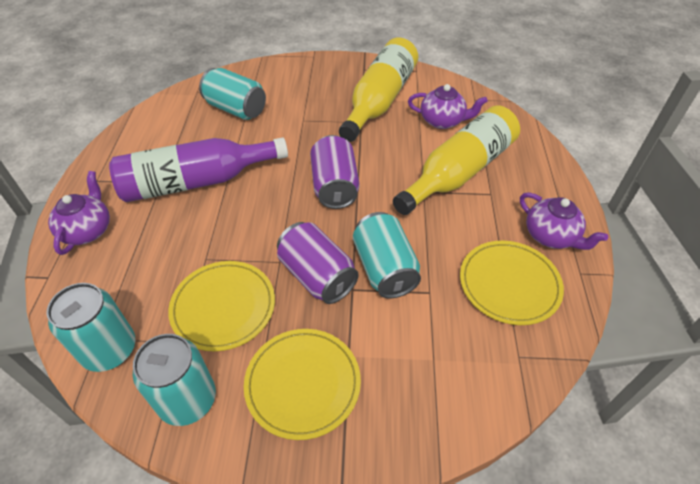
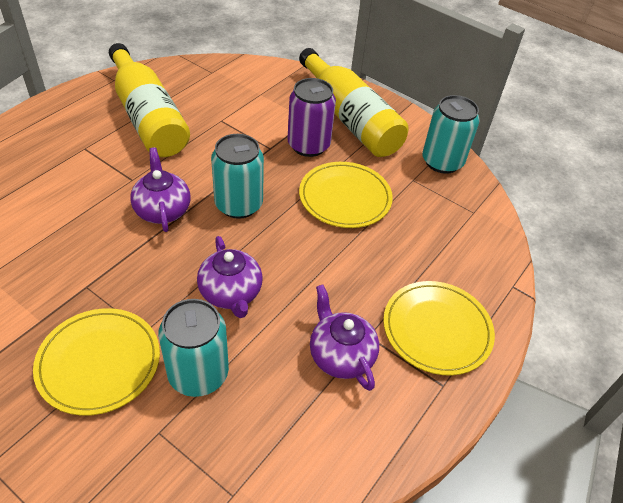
purple bottle: [109,137,288,202] = 1 -> none = 0
purple can: [277,222,359,304] [310,135,360,209] = 2 -> [287,78,336,157] = 1
turquoise can: [47,283,136,372] [133,334,216,426] [199,68,266,120] [353,212,421,299] = 4 -> [158,299,229,397] [211,134,264,219] [422,95,480,174] = 3

